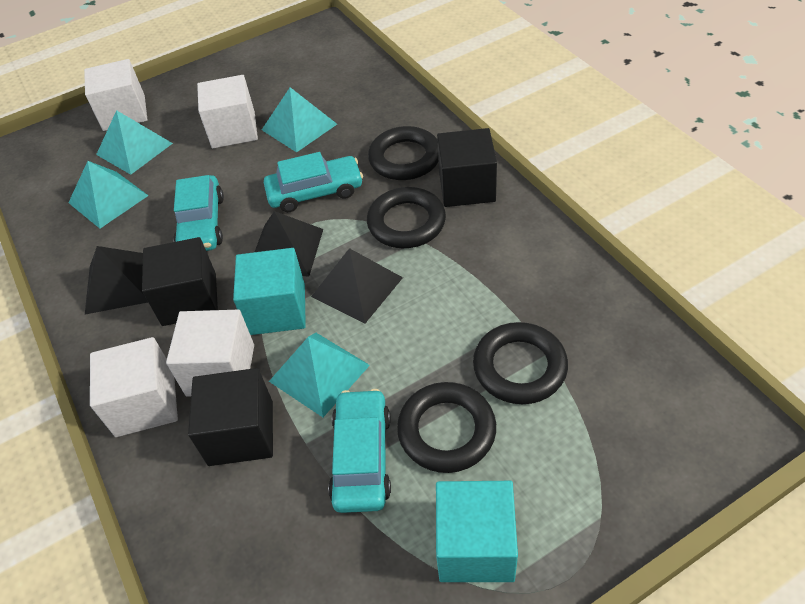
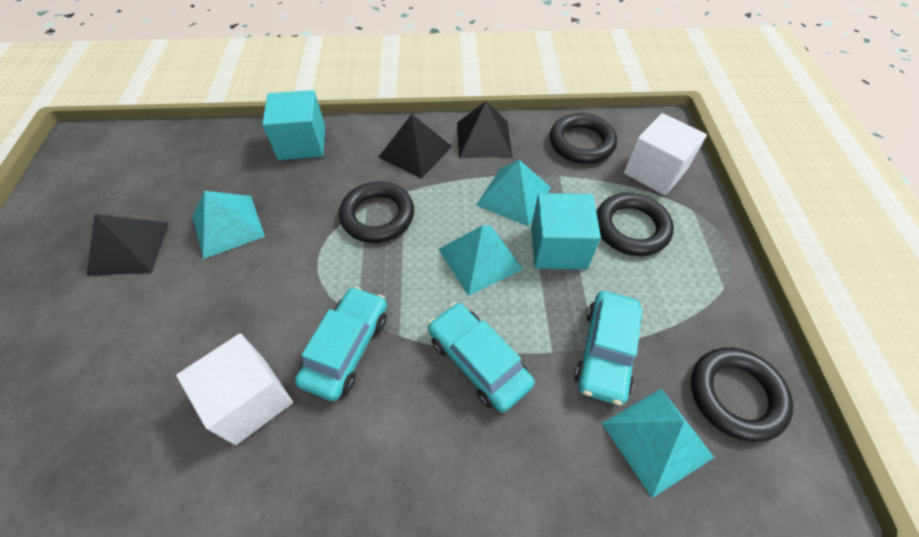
black cube: [142,237,218,326] [188,368,273,466] [437,128,497,207] = 3 -> none = 0
white cube: [84,59,147,131] [90,337,178,437] [166,310,254,396] [197,75,258,148] = 4 -> [176,333,293,445] [624,113,707,196] = 2

